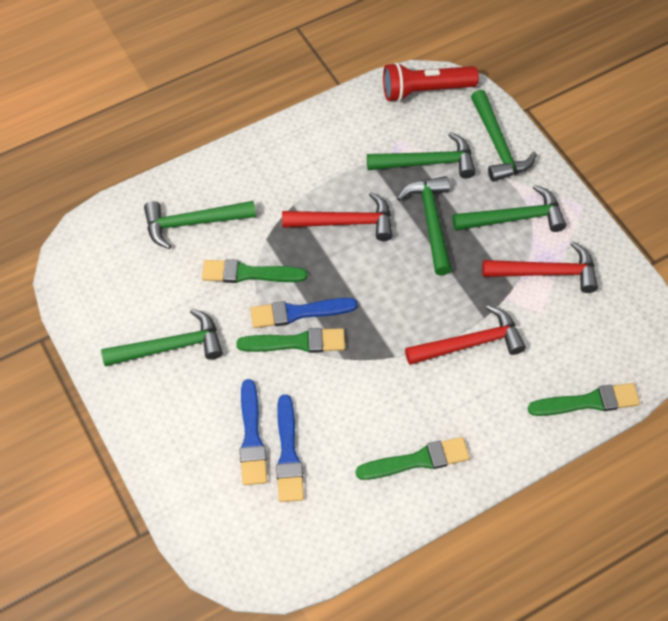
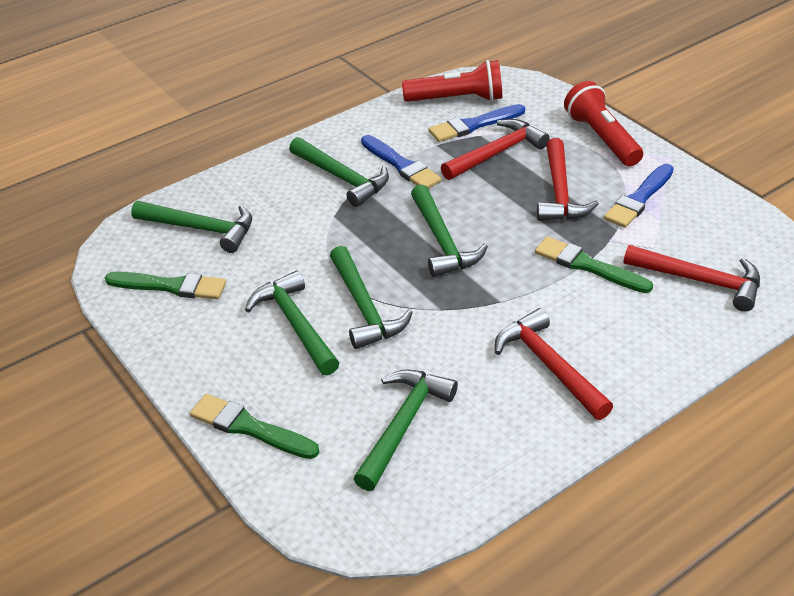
green brush: [202,259,307,283] [236,328,345,353] [355,437,470,480] [527,383,640,416] = 4 -> [105,272,226,299] [190,394,319,459] [535,236,653,293] = 3
red flashlight: [383,63,479,102] = 1 -> [402,60,502,102] [564,81,643,166] = 2
red hammer: [282,192,393,241] [405,305,526,365] [482,242,598,293] = 3 -> [441,119,550,180] [495,308,613,420] [537,138,599,221] [624,245,760,312] = 4

